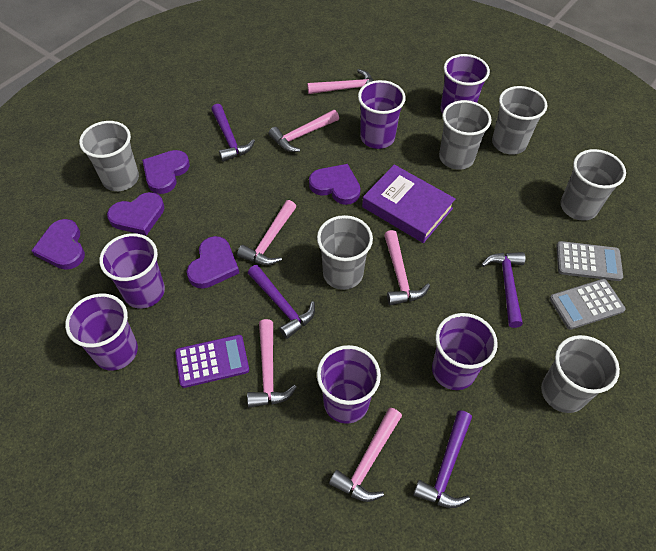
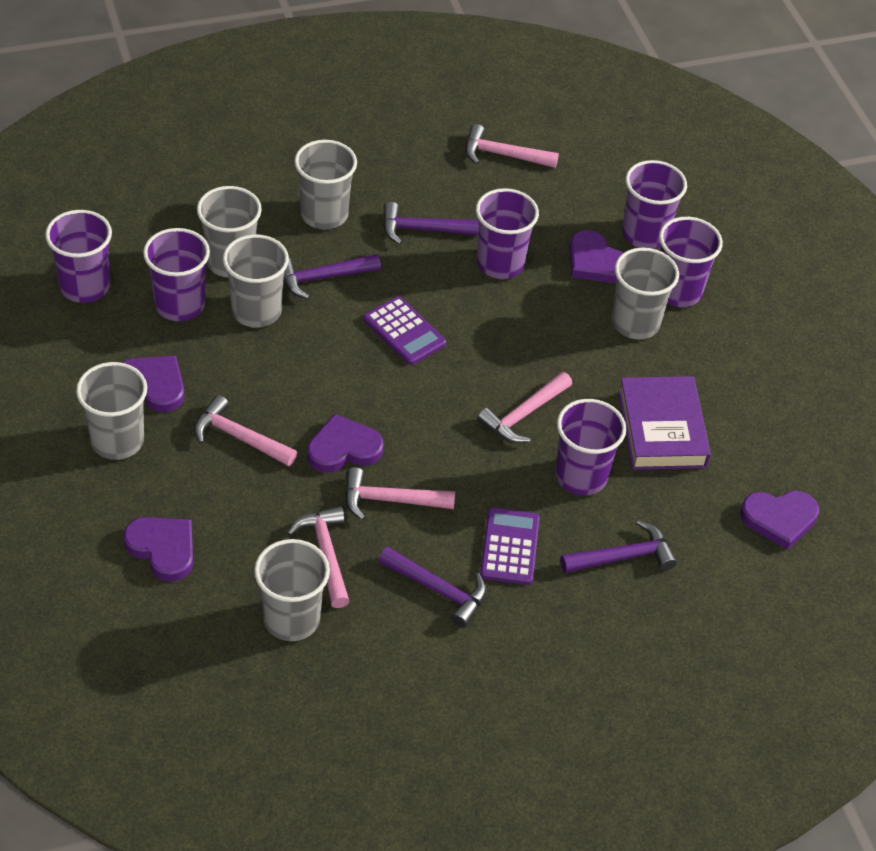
grey calculator: [550,279,626,330] [556,241,623,281] = 2 -> none = 0
pink hammer: [237,200,297,265] [247,319,297,407] [269,110,339,152] [307,69,374,94] [329,408,402,502] [384,230,430,305] = 6 -> [194,395,297,466] [287,506,349,608] [345,467,455,520] [465,124,559,168] [477,372,572,443] = 5
purple calculator: [175,335,249,388] = 1 -> [364,296,446,365] [480,507,540,585] = 2

